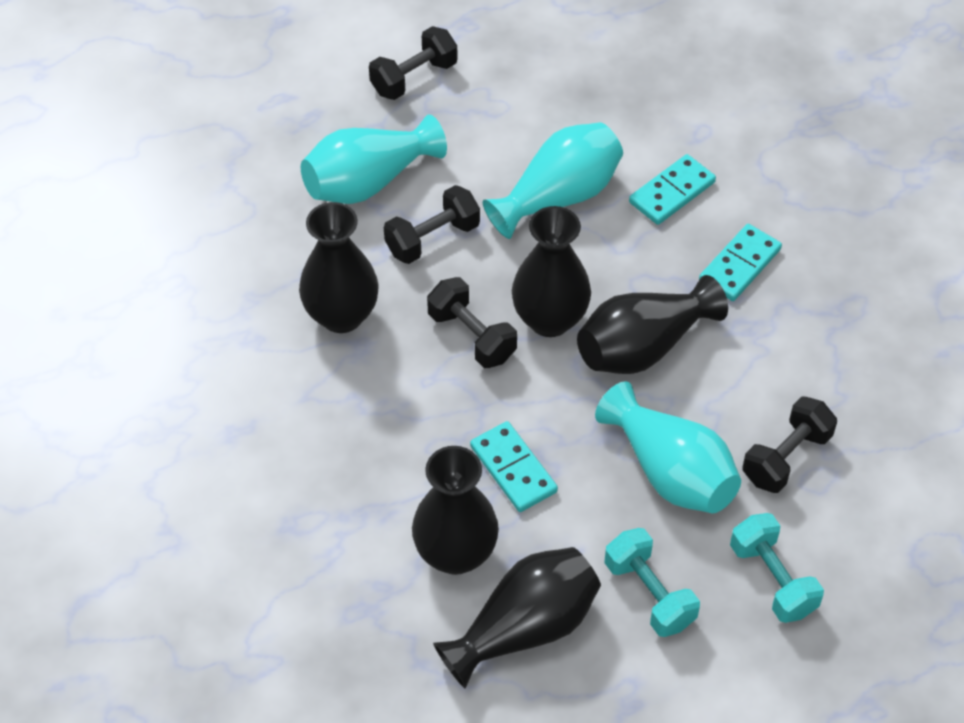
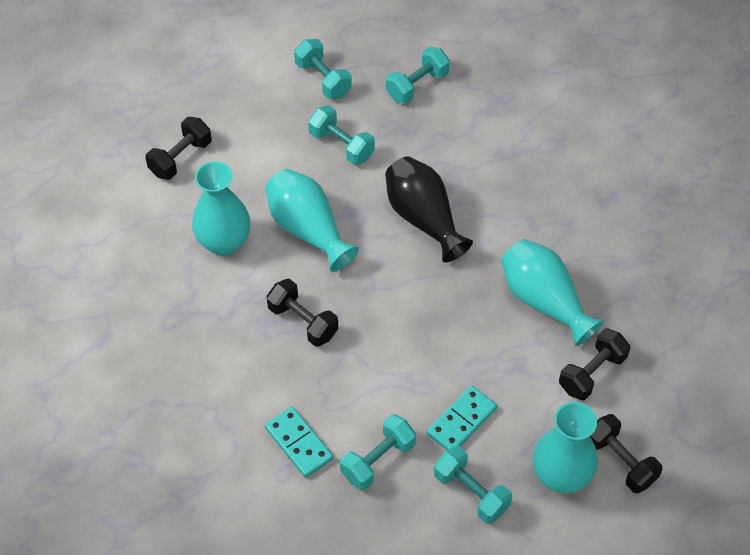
black vase: [299,202,379,333] [412,446,499,575] [433,547,601,689] [512,206,591,337] [577,275,728,374] = 5 -> [385,156,473,262] = 1
turquoise domino: [470,421,558,512] [629,154,716,225] [699,224,782,301] = 3 -> [265,406,333,478] [426,385,497,450] = 2
turquoise dumbbell: [604,528,700,637] [730,513,824,623] = 2 -> [294,39,352,99] [308,105,375,165] [340,414,416,490] [386,46,450,104] [434,446,512,524] = 5
turquoise vase: [301,114,447,204] [483,122,623,239] [595,382,741,514] = 3 -> [192,161,250,256] [265,169,359,272] [501,239,604,346] [533,402,598,493] = 4

